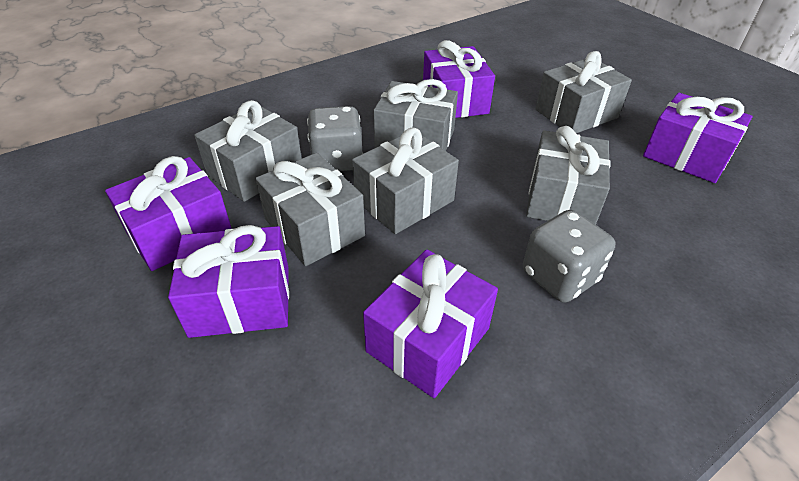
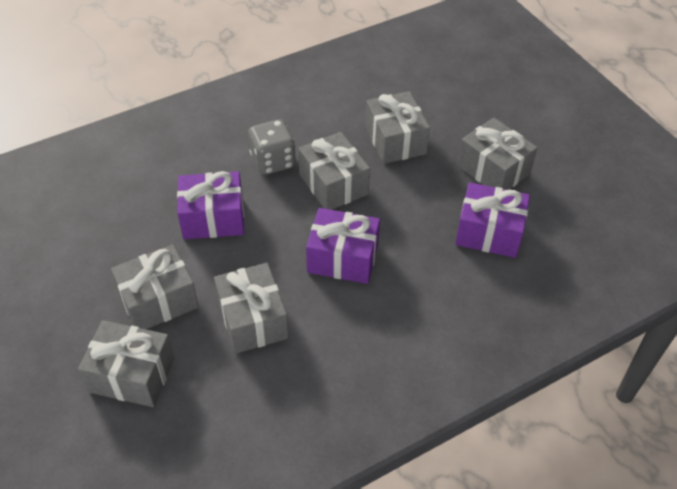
grey dice: [307,106,363,171] [523,210,615,303] = 2 -> [248,119,296,175] = 1
purple gift: [105,156,232,271] [168,225,289,338] [363,249,498,398] [423,40,495,118] [643,93,753,183] = 5 -> [177,171,244,239] [306,208,380,284] [455,182,530,258] = 3

